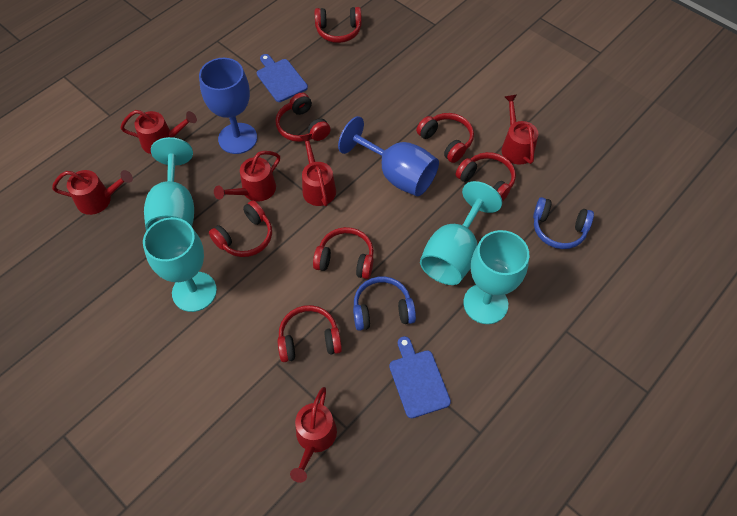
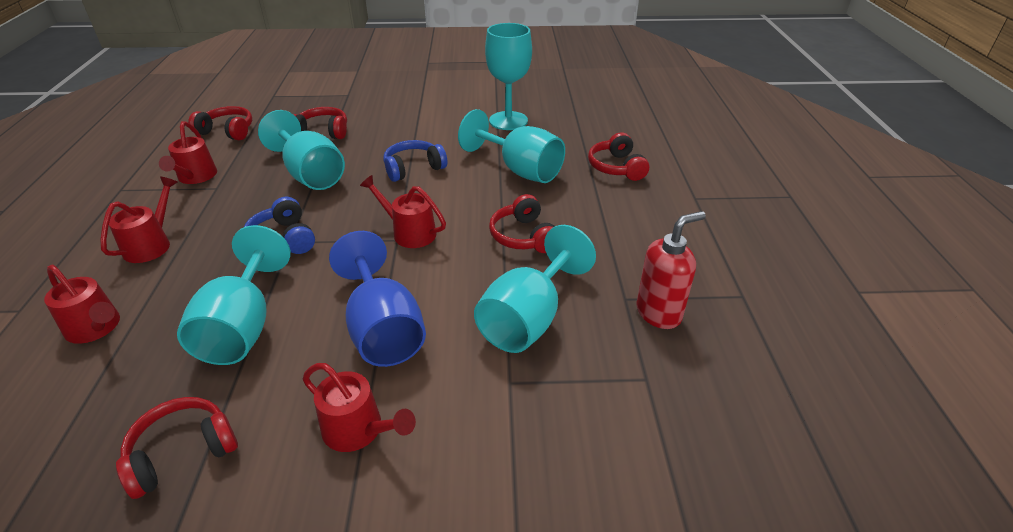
blue cutting board: [257,54,308,102] [389,336,451,418] = 2 -> none = 0
blue goblet: [199,58,257,154] [338,116,439,196] = 2 -> [329,231,426,367] = 1
red headphones: [209,201,272,257] [276,93,331,142] [277,305,342,362] [313,227,374,279] [315,7,362,43] [416,113,474,163] [456,152,516,202] = 7 -> [116,397,238,499] [188,106,252,140] [293,107,347,139] [489,194,555,253] [588,132,649,181] = 5
red soap dispenser: none = 0 -> [636,211,706,329] = 1
red watering can: [52,170,133,215] [120,110,197,154] [214,151,280,201] [290,387,337,483] [300,134,336,206] [502,94,538,165] = 6 -> [44,265,120,344] [100,176,178,263] [159,121,217,184] [302,363,416,452] [360,175,446,248] = 5
turquoise goblet: [143,217,217,312] [144,137,194,231] [420,181,502,285] [463,230,529,324] = 4 -> [177,225,291,365] [258,110,345,190] [458,109,565,183] [474,225,596,353] [485,23,532,130] = 5

